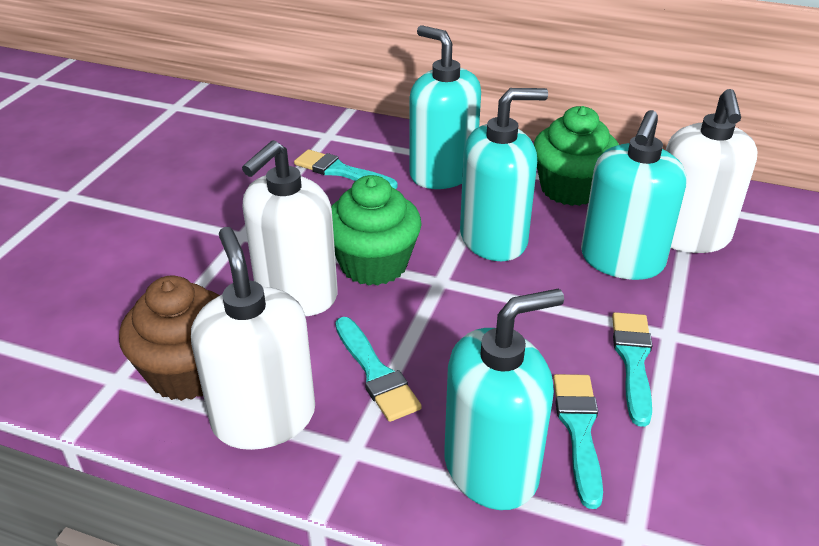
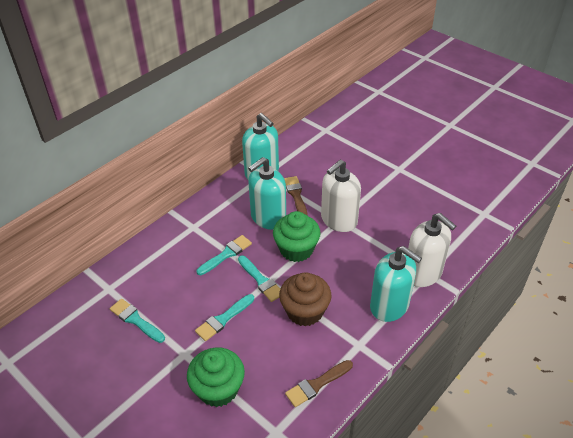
brown brush: none = 0 -> [284,176,307,215] [285,360,353,407] = 2
turquoise soap dispenser: [409,25,481,189] [444,289,564,510] [460,88,548,261] [581,110,687,280] = 4 -> [242,113,279,179] [248,157,286,230] [370,246,422,322] = 3
white soap dispenser: [191,227,315,450] [242,141,338,316] [666,89,757,253] = 3 -> [321,159,361,232] [408,213,456,287] = 2

